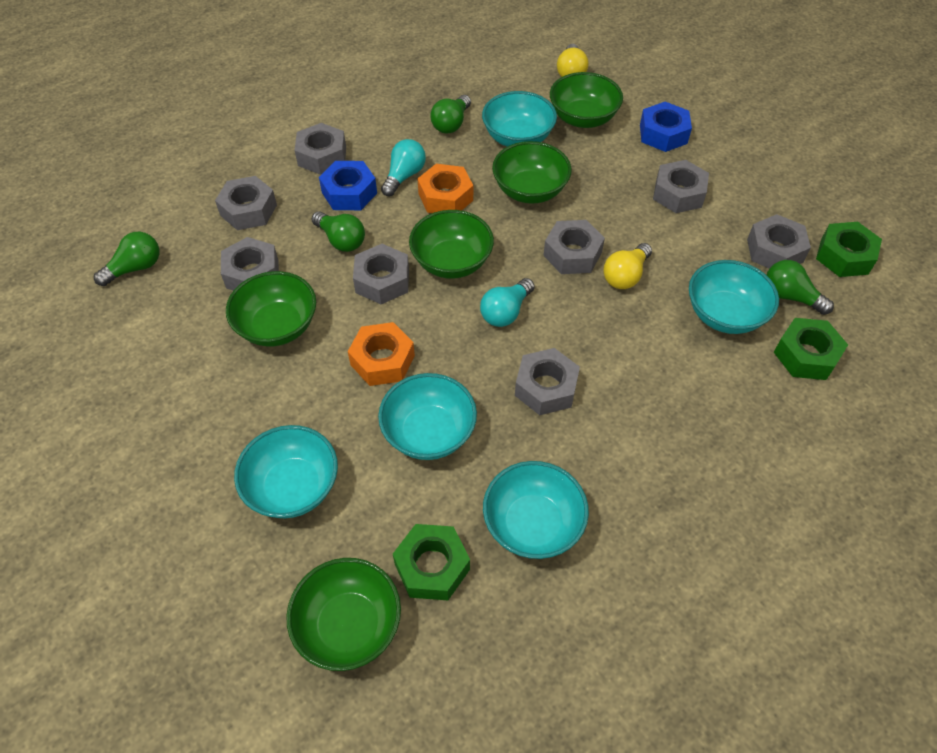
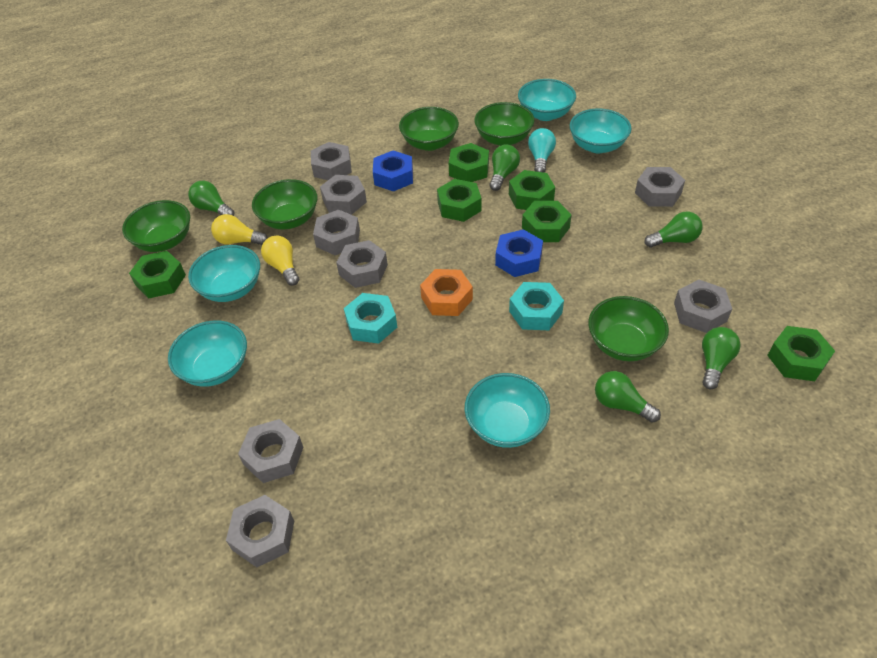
green light bulb: [94,232,159,286] [311,211,365,252] [430,95,471,133] [767,260,834,315] = 4 -> [188,181,234,216] [489,144,520,191] [595,371,661,423] [644,211,703,248] [702,327,741,389] = 5
green nut: [393,524,470,600] [774,318,848,380] [816,222,882,277] = 3 -> [129,251,186,298] [437,179,481,222] [449,143,489,182] [509,170,555,210] [522,201,571,242] [767,326,835,381] = 6
orange nut: [348,322,415,386] [417,164,473,213] = 2 -> [420,269,473,316] = 1
turquoise light bulb: [381,139,426,196] [480,278,535,327] = 2 -> [528,128,556,173] = 1
turquoise nut: none = 0 -> [344,293,397,344] [509,282,564,330] = 2

